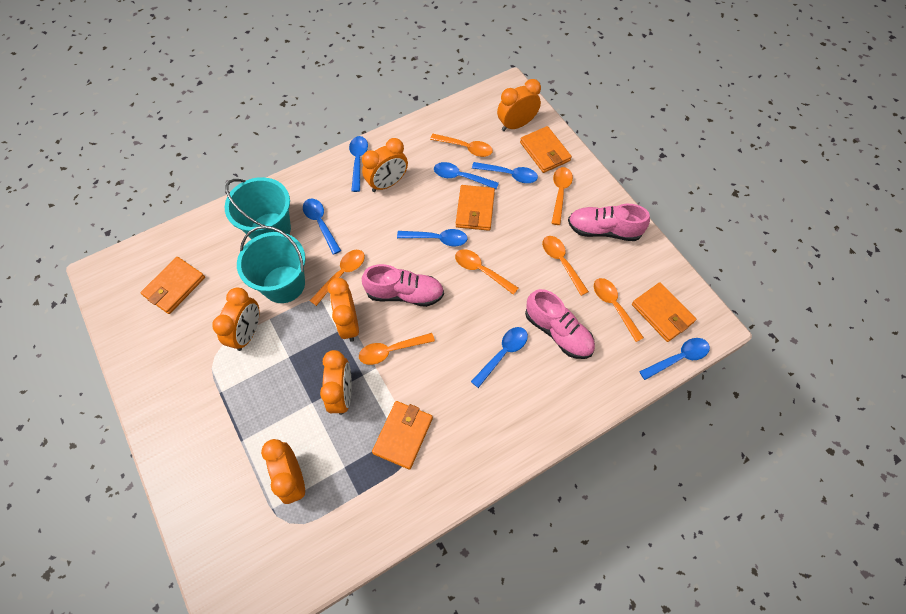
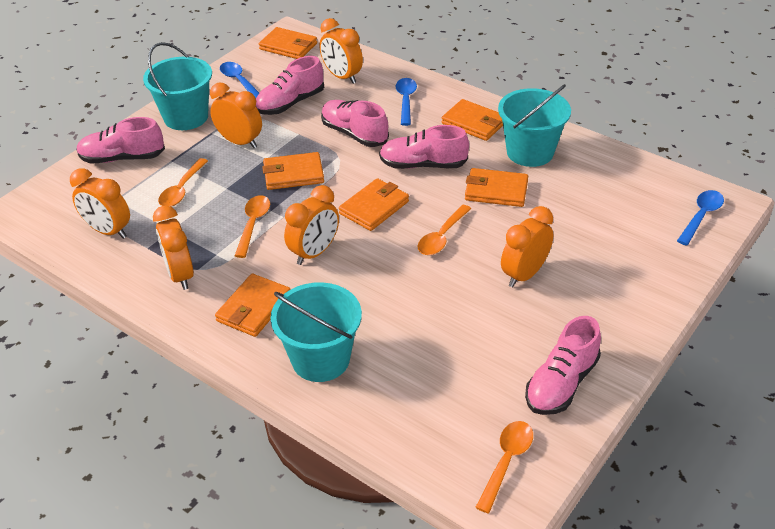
blue spoon: [303,199,341,255] [349,136,368,192] [397,229,467,246] [434,162,499,189] [471,327,528,388] [472,162,538,183] [639,338,710,380] = 7 -> [220,62,259,98] [395,78,417,126] [677,190,724,246] = 3
orange spoon: [310,250,365,306] [359,333,435,365] [430,134,493,157] [455,249,518,295] [542,236,589,296] [551,167,573,225] [594,278,644,342] = 7 -> [158,158,208,207] [235,195,270,258] [418,205,471,255] [475,421,533,513] = 4
orange wallet: [141,257,205,314] [372,401,433,470] [456,185,495,231] [520,126,572,173] [632,282,696,342] = 5 -> [215,274,291,337] [259,27,317,59] [262,152,324,190] [339,178,409,231] [442,99,503,141] [465,168,528,207] = 6
pink shoe: [362,264,444,307] [525,289,595,359] [568,204,650,241] = 3 -> [76,117,165,164] [256,56,324,115] [321,100,389,147] [379,125,469,169] [525,316,601,415] = 5
turquoise bucket: [225,177,291,239] [237,226,305,303] = 2 -> [143,42,212,130] [270,282,362,382] [498,84,571,167] = 3

